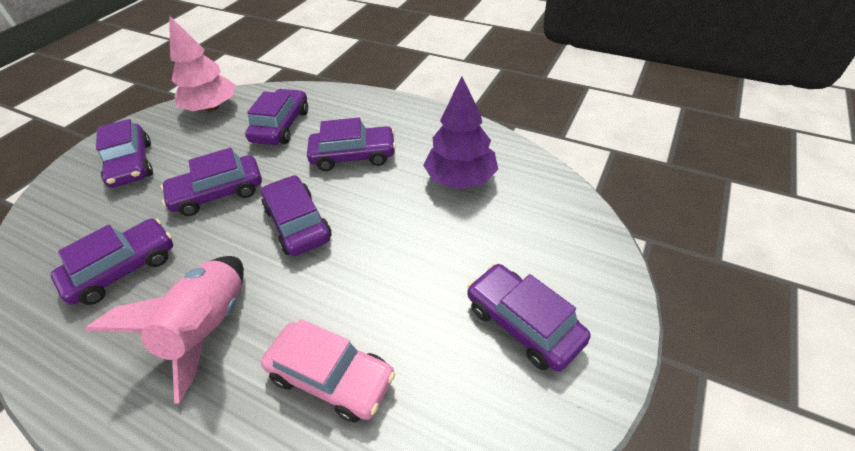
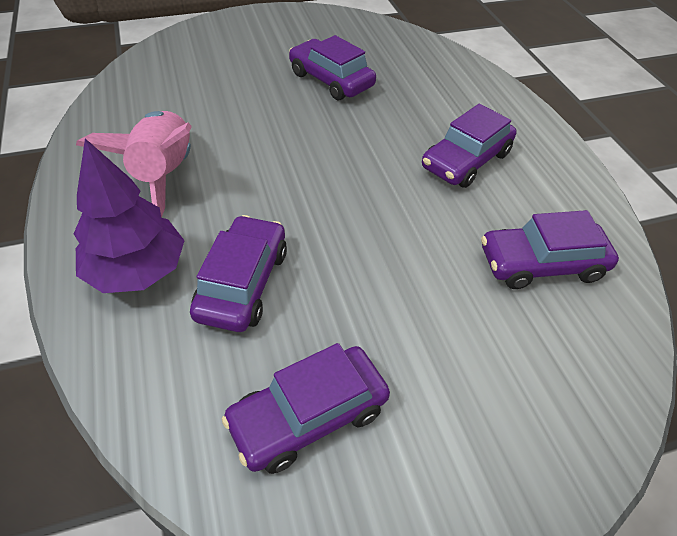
pink car: [261,319,395,423] = 1 -> none = 0
pink tree: [169,15,236,112] = 1 -> none = 0
purple car: [51,218,173,305] [96,119,153,188] [161,148,262,216] [245,89,308,145] [261,175,332,256] [307,118,396,171] [467,264,591,372] = 7 -> [190,215,287,332] [222,343,390,474] [289,35,376,100] [422,104,516,188] [481,210,619,289] = 5

